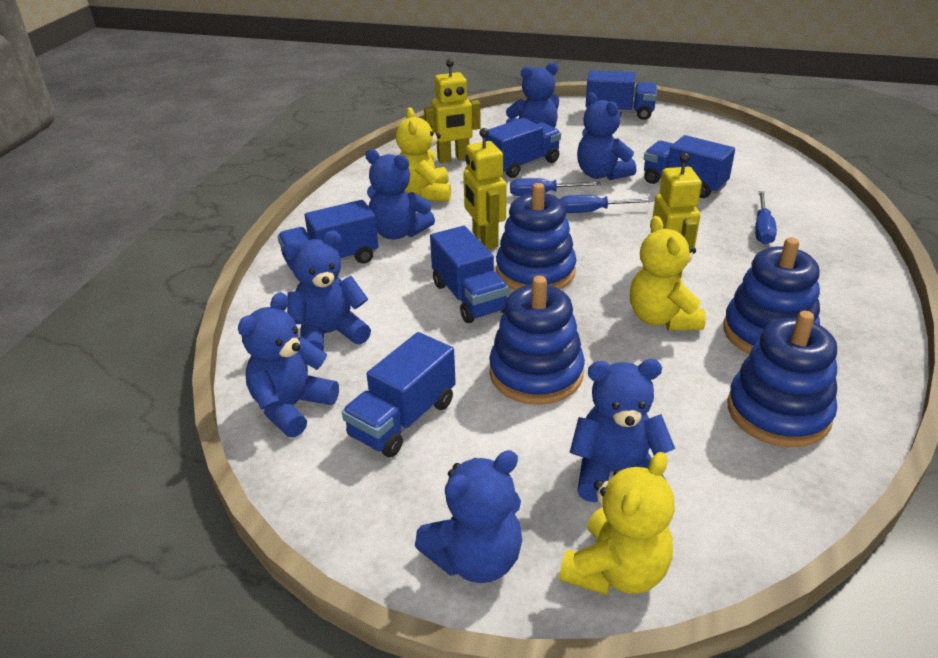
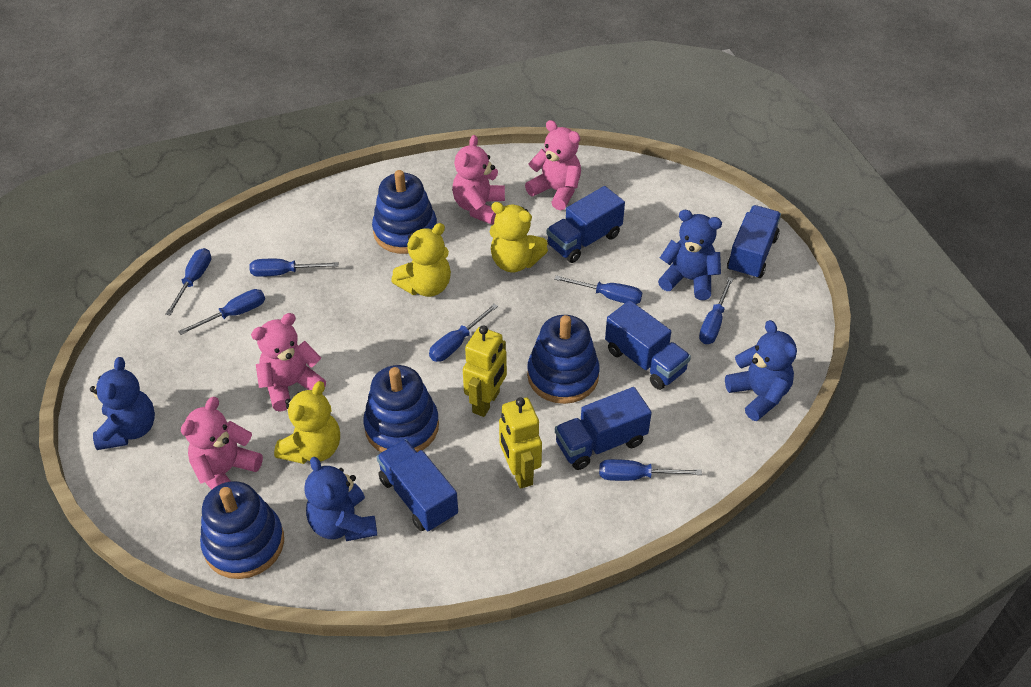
blue screwdriver: [510,178,601,196] [560,195,654,213] [755,191,777,244] = 3 -> [165,248,211,316] [178,289,265,335] [249,259,339,277] [429,304,498,362] [554,275,642,304] [599,459,702,481] [699,277,733,344] = 7
blue teddy bear: [238,292,339,437] [283,231,371,351] [365,149,435,239] [415,450,522,583] [506,62,559,128] [569,359,675,502] [577,93,636,180] = 7 -> [90,357,155,450] [304,457,377,541] [658,210,722,300] [725,320,797,421] = 4
blue truck: [278,200,379,271] [342,332,456,457] [430,226,509,323] [486,118,561,178] [586,70,657,120] [644,135,735,198] = 6 -> [377,439,458,532] [547,186,625,263] [555,387,652,470] [605,300,691,390] [727,205,781,279] = 5
pink teddy bear: none = 0 -> [181,397,263,490] [251,313,326,412] [452,135,505,225] [525,120,581,210] = 4
yellow robot: [424,59,481,163] [463,128,506,249] [651,153,702,278] = 3 -> [463,325,507,417] [499,397,542,489] = 2

